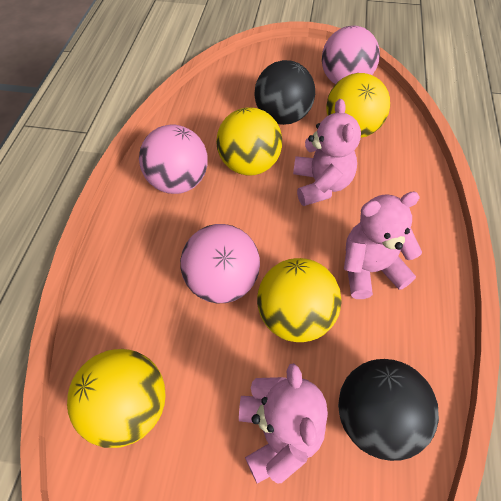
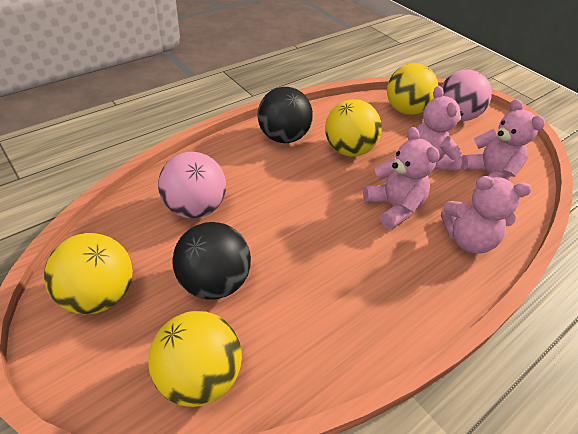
pink ball: [139,125,208,194] [180,224,260,303] [322,26,380,84] = 3 -> [158,152,226,218] [441,70,492,121] = 2
pink teddy bear: [239,363,328,484] [293,99,361,206] [344,192,422,299] = 3 -> [363,127,440,229] [416,86,463,171] [441,176,532,254] [461,99,545,180] = 4

